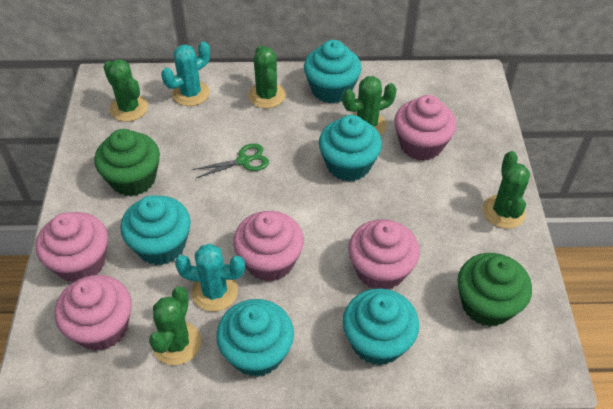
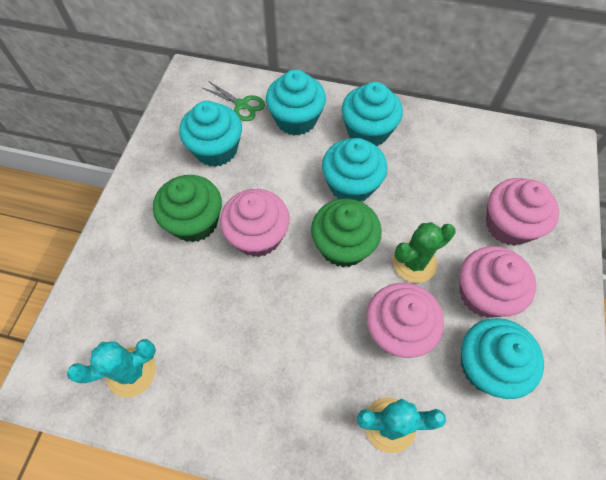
green cactus: [104,59,148,122] [149,286,201,365] [248,45,286,108] [343,76,397,135] [483,151,530,229] = 5 -> [393,222,456,283] = 1
pink cupcake: [36,212,108,282] [55,275,132,351] [233,211,304,281] [348,219,420,289] [394,95,456,161] = 5 -> [220,189,290,257] [366,283,444,358] [459,246,537,318] [486,178,559,246] = 4

